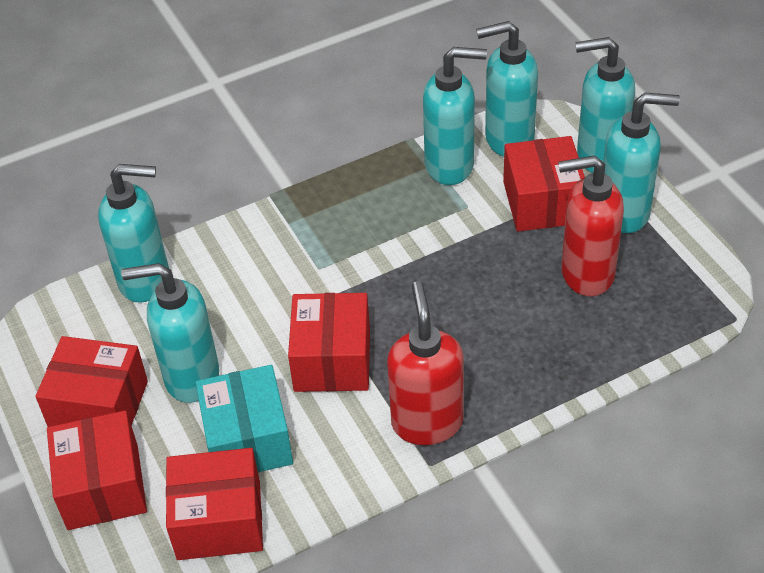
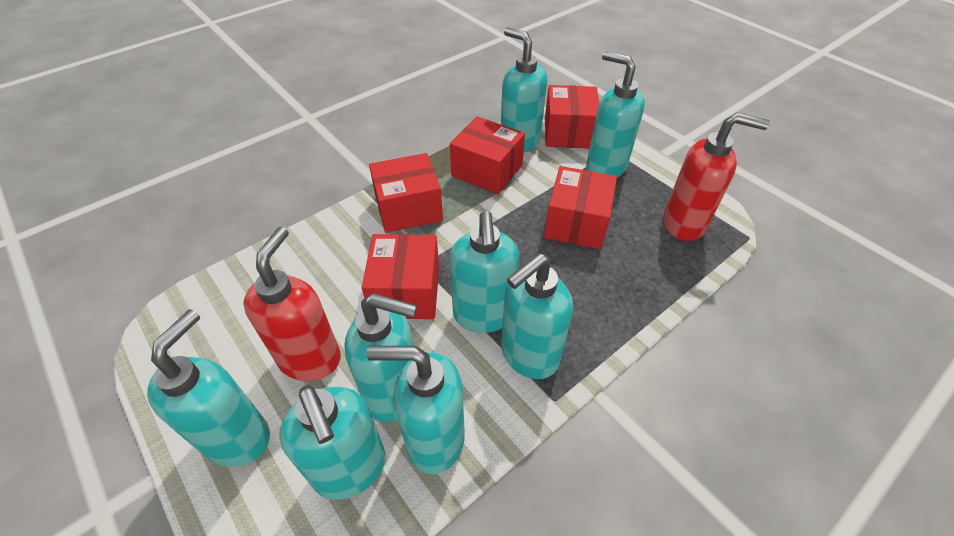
turquoise box: [196,365,293,473] = 1 -> none = 0
turquoise soap dispenser: [98,164,169,303] [121,263,219,403] [423,47,487,185] [476,21,538,157] [575,37,635,173] [603,93,680,233] = 6 -> [147,309,270,467] [279,385,385,500] [344,293,417,422] [367,346,465,474] [450,211,519,333] [501,27,547,153] [501,253,573,379] [586,51,645,178] = 8

